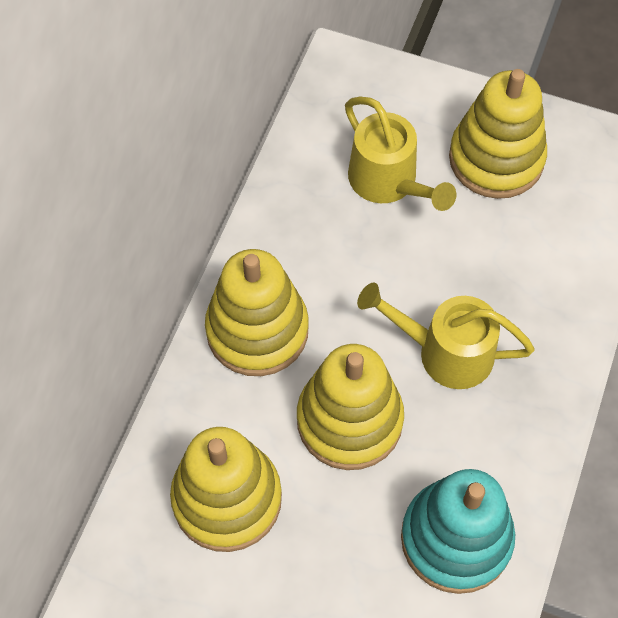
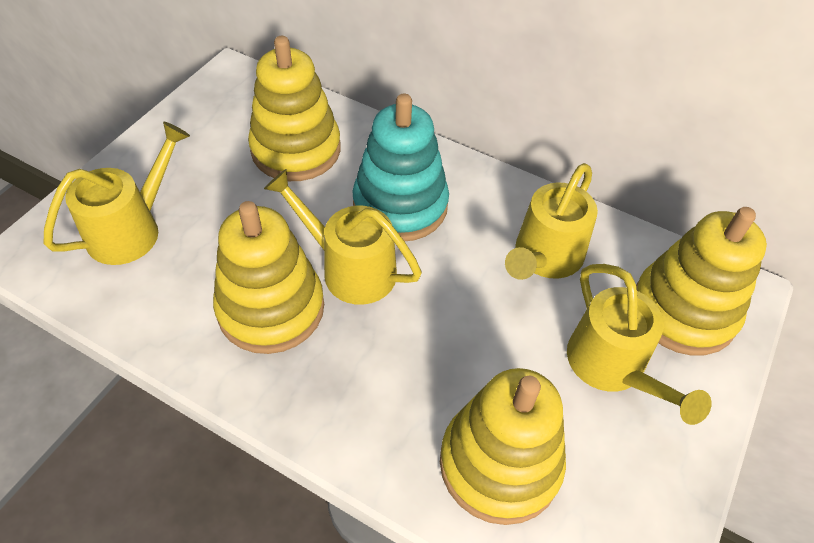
yellow watering can: [345,97,456,211] [357,283,535,389] = 2 -> [44,122,190,265] [264,169,422,305] [505,163,598,280] [567,264,712,425] = 4

